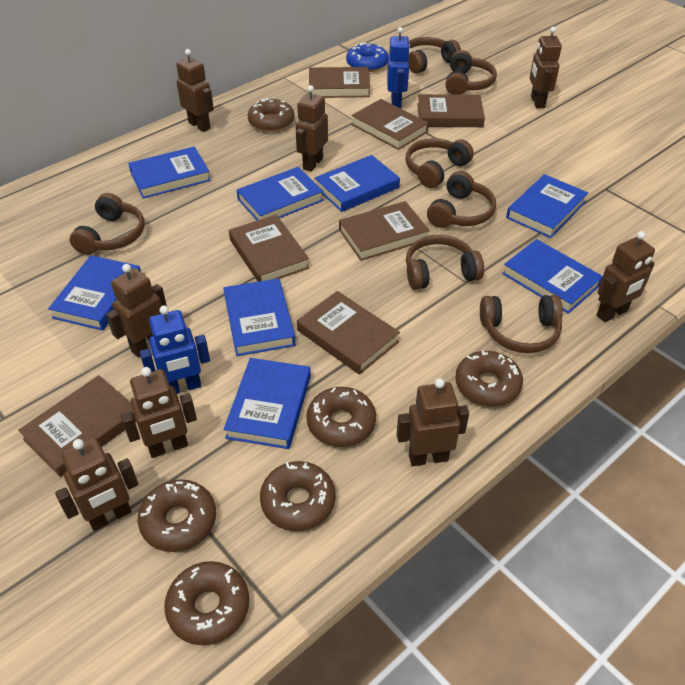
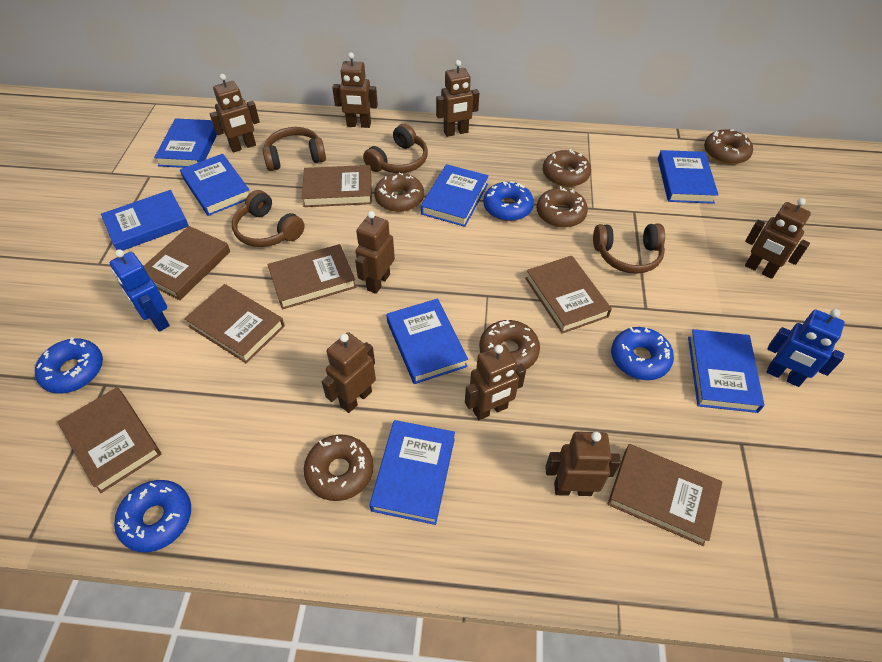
blue donut: [346,42,388,72] = 1 -> [35,337,103,394] [114,480,191,552] [483,181,534,221] [611,327,674,380] = 4
brown headphones: [70,193,145,255] [406,138,474,188] [406,235,484,290] [409,37,461,74] [427,171,496,228] [445,50,497,95] [480,295,563,353] = 7 -> [232,190,305,247] [263,127,326,171] [363,124,428,173] [593,224,665,274] = 4

